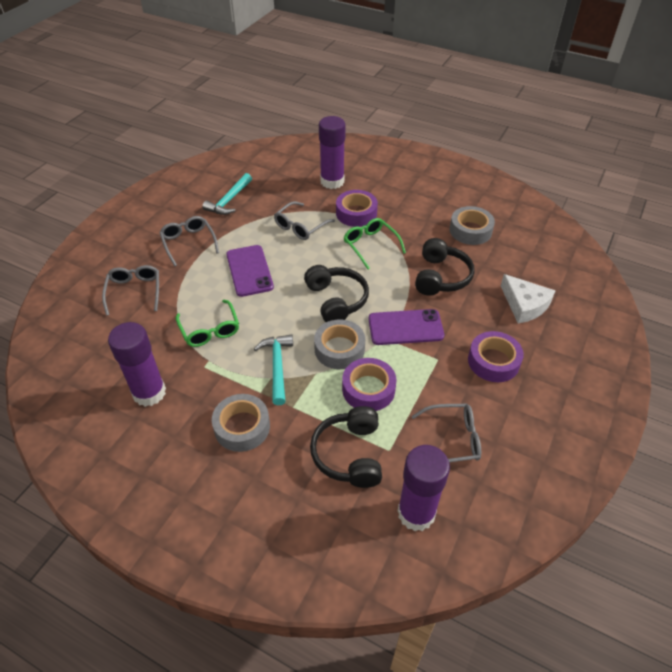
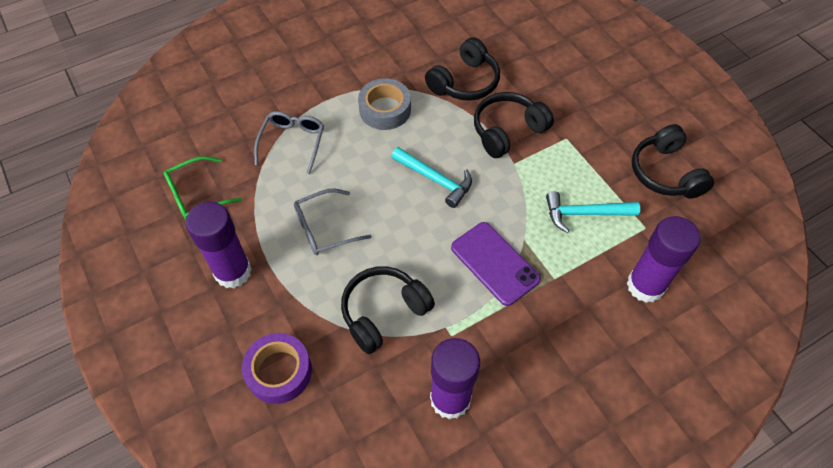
black headphones: [304,265,369,322] [310,406,382,488] [415,238,475,296] = 3 -> [341,266,435,354] [425,37,500,101] [474,92,554,158] [632,124,714,198] = 4
green glasses: [176,300,239,347] [343,218,406,270] = 2 -> [164,156,242,220] = 1
grey glasses: [102,265,159,316] [159,216,219,267] [274,201,335,240] [412,404,481,462] = 4 -> [254,111,324,174] [294,189,372,255] = 2
grey tape: [212,394,270,452] [314,320,365,369] [450,206,495,245] = 3 -> [358,78,411,130] = 1
purple phone: [226,245,274,297] [368,309,444,345] = 2 -> [451,222,541,306] = 1
purple tape: [336,190,378,227] [342,358,396,411] [468,331,524,382] = 3 -> [242,333,312,404] = 1
white cheese: [501,274,555,323] = 1 -> none = 0

